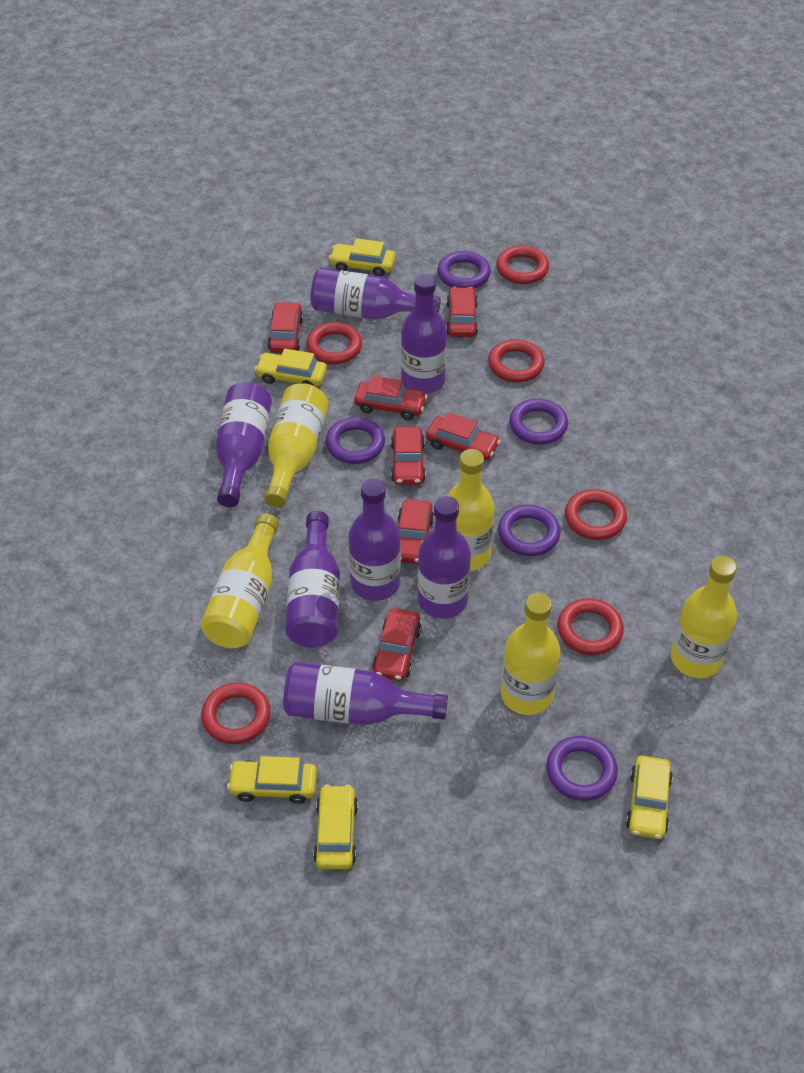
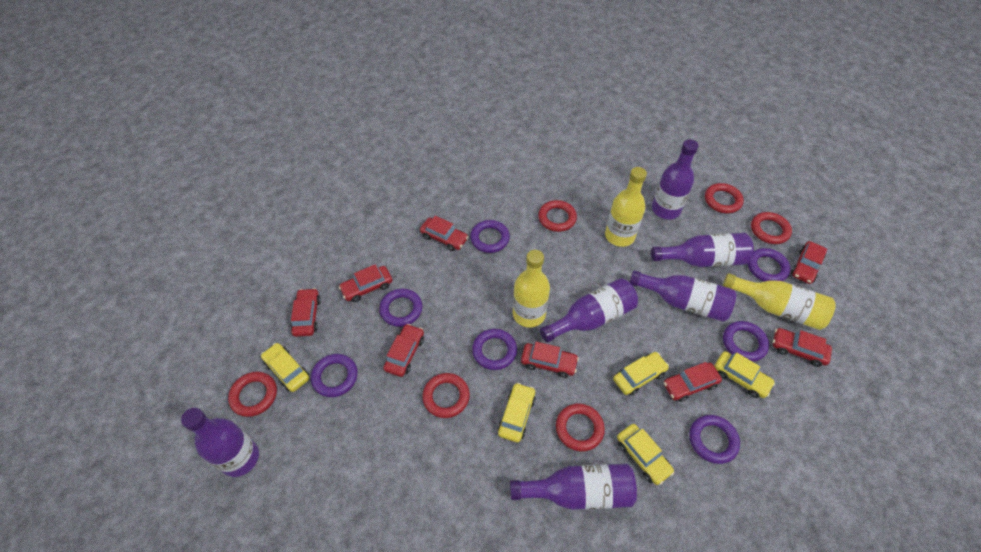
purple bottle: [216,382,272,507] [283,662,448,725] [285,511,340,648] [311,268,441,319] [348,478,401,601] [401,274,447,394] [418,496,471,618] = 7 -> [181,408,259,477] [510,464,637,510] [540,278,638,343] [630,270,736,322] [651,233,754,267] [652,139,699,219] = 6
purple ring: [326,417,385,464] [438,251,491,288] [498,505,561,556] [509,399,568,445] [546,736,618,801] = 5 -> [311,354,357,397] [379,288,423,327] [470,220,510,253] [472,329,517,370] [689,415,740,464] [723,321,769,362] [748,248,791,282] = 7
red car: [267,302,303,353] [354,376,427,420] [372,608,421,681] [391,427,426,485] [398,499,434,564] [426,412,500,460] [446,287,478,337] = 7 -> [291,288,321,337] [339,265,392,302] [383,324,424,377] [420,216,468,251] [521,342,579,378] [664,362,722,402] [773,328,832,367] [791,241,827,284] = 8
yellow bottle: [201,513,279,648] [264,383,328,508] [448,449,495,571] [501,593,560,715] [671,556,737,678] = 5 -> [513,250,550,328] [605,167,647,247] [722,273,836,330] = 3

